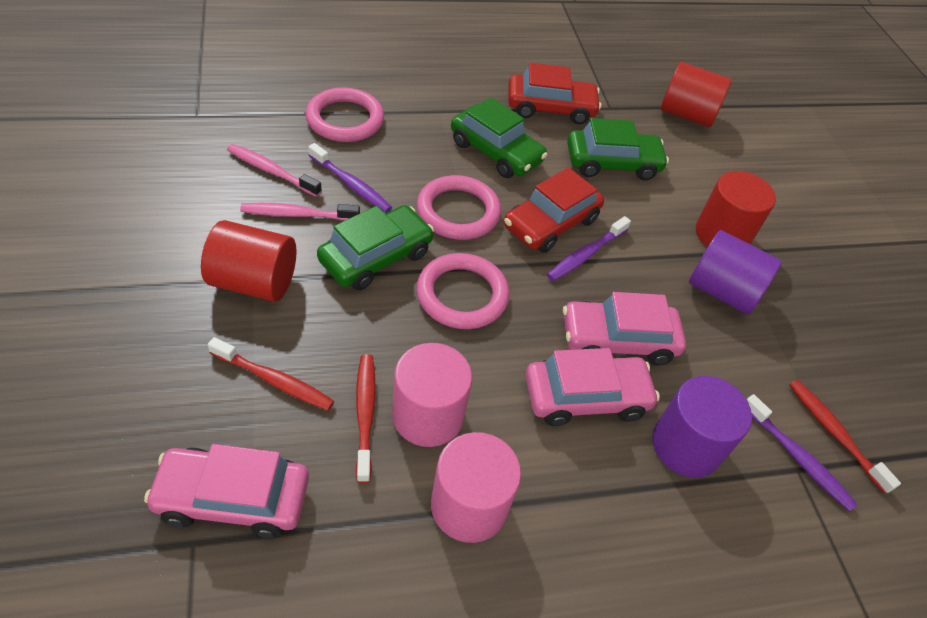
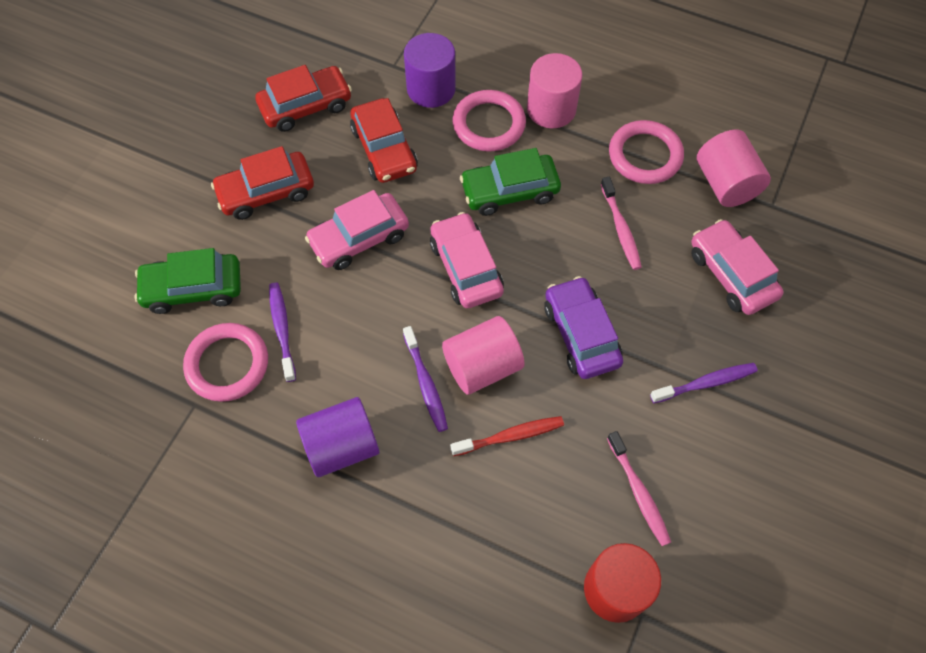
green car: [317,205,434,290] [451,97,548,178] [567,118,669,180] = 3 -> [134,248,241,314] [460,148,561,216] = 2
pink cylinder: [392,343,472,447] [431,432,521,543] = 2 -> [442,316,525,395] [527,53,583,128] [697,129,771,207] = 3
purple car: none = 0 -> [544,276,623,379] = 1
red car: [504,167,604,253] [508,63,601,124] = 2 -> [211,146,314,220] [255,65,352,132] [350,98,418,183] = 3
red cylinder: [201,220,296,302] [661,62,732,127] [696,171,776,247] = 3 -> [584,543,661,623] = 1
red toothbrush: [208,337,334,411] [356,354,376,483] [789,380,901,494] = 3 -> [450,416,564,456] = 1

